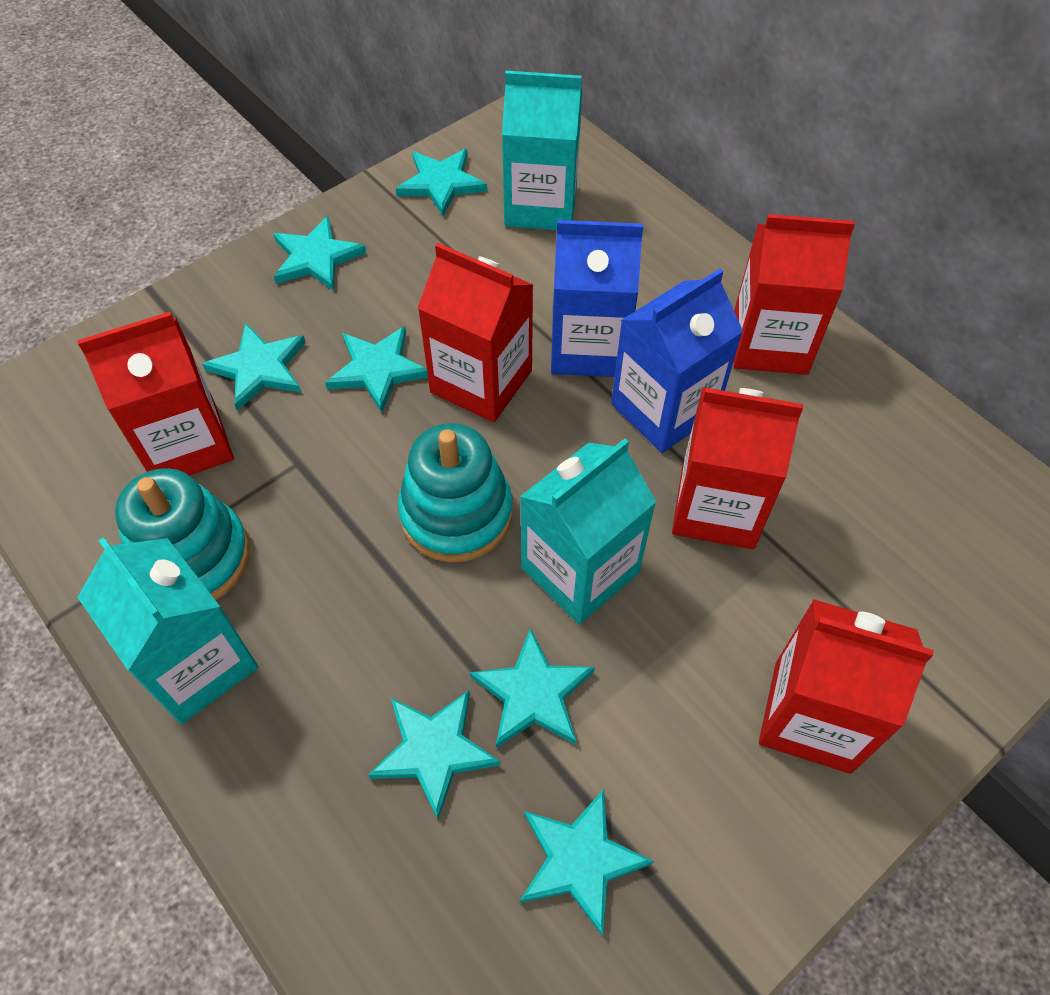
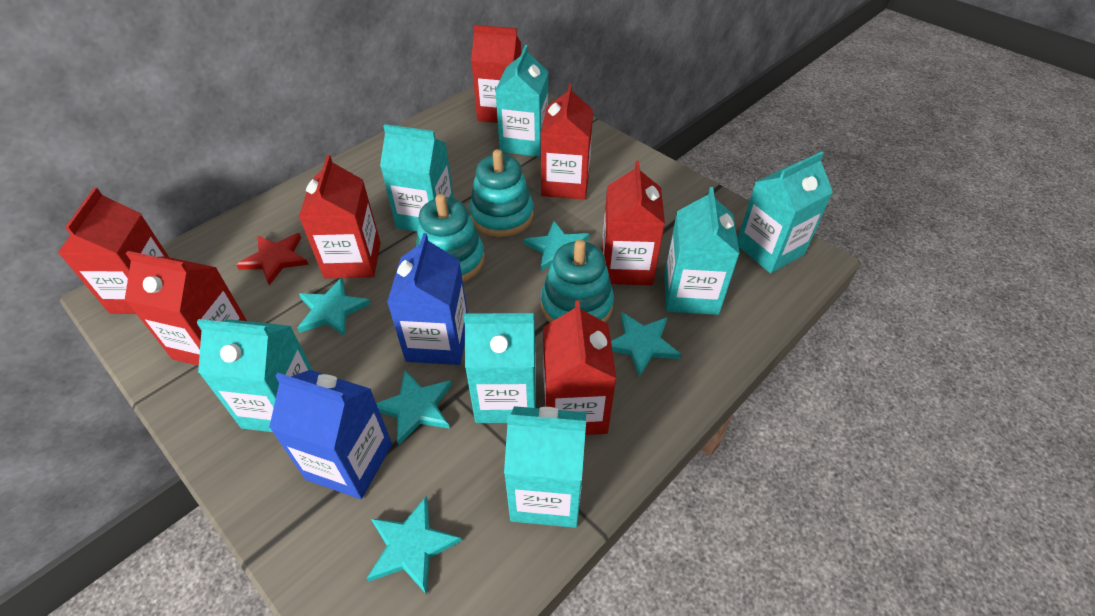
red carton: [77,312,234,475] [418,243,533,422] [672,387,803,549] [733,214,855,375] [759,599,934,774] = 5 -> [58,188,169,314] [125,251,247,366] [299,155,381,279] [471,25,521,123] [541,83,593,200] [543,300,617,435] [602,161,665,285] = 7
red star: none = 0 -> [236,233,309,285] = 1
turquoise carton: [77,537,258,724] [502,71,582,230] [520,439,657,624] = 3 -> [197,319,313,432] [380,124,454,232] [463,313,536,423] [495,45,548,157] [504,406,586,528] [664,187,740,315] [737,151,833,273] = 7
turquoise stacking toy: [115,468,250,600] [398,423,513,562] = 2 -> [416,194,485,282] [469,149,534,237] [541,239,614,323] = 3
turquoise star: [202,323,306,411] [273,216,366,291] [325,326,428,413] [368,690,500,819] [396,149,487,216] [470,628,595,748] [520,789,654,935] = 7 -> [297,278,371,336] [366,496,462,595] [376,370,452,446] [524,221,589,271] [611,312,681,377] = 5

